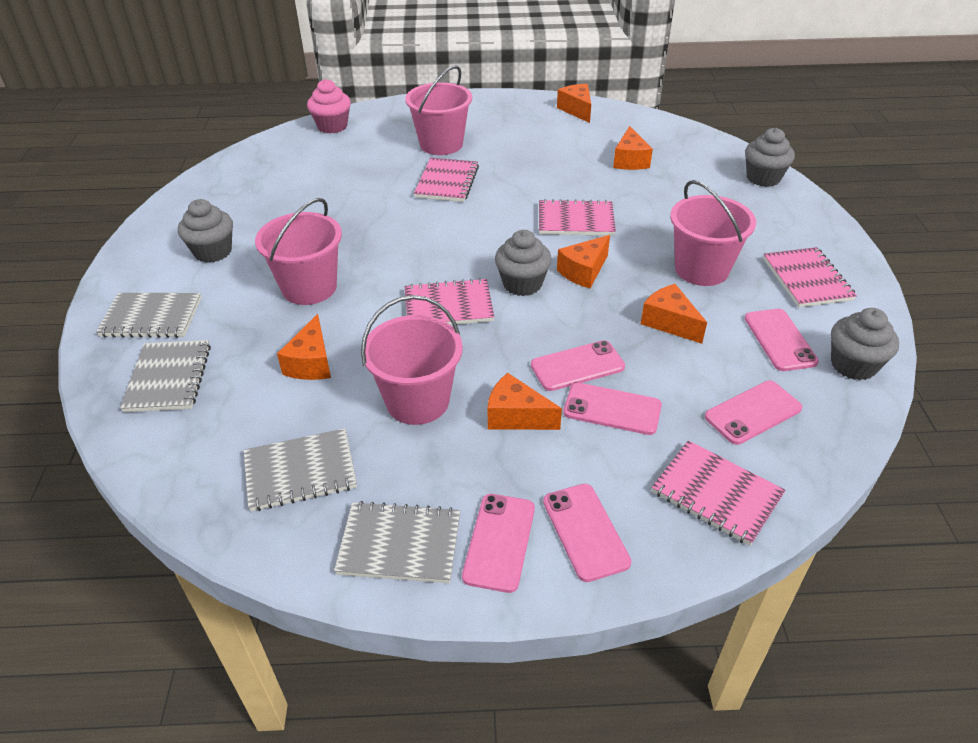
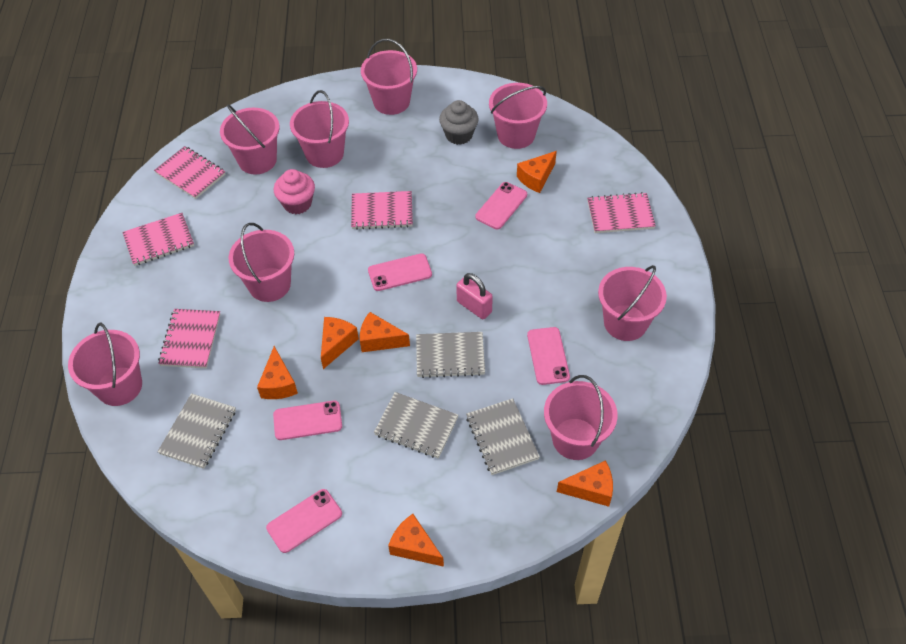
grey cupcake: [178,199,233,263] [495,230,552,296] [745,128,795,187] [831,308,899,380] = 4 -> [439,100,479,145] = 1
pink bucket: [255,198,342,305] [361,295,463,425] [405,66,472,155] [670,180,756,286] = 4 -> [68,323,142,406] [220,105,280,174] [229,223,294,302] [290,90,349,168] [361,39,417,115] [489,83,547,149] [544,375,618,460] [598,265,667,341] = 8
pink padlock: none = 0 -> [456,273,493,319] = 1
pink phone: [462,494,535,593] [531,340,625,391] [543,484,631,582] [563,383,662,435] [705,381,802,445] [745,309,819,371] = 6 -> [266,489,342,553] [273,400,342,440] [368,253,432,291] [475,182,527,230] [527,327,570,385] = 5

